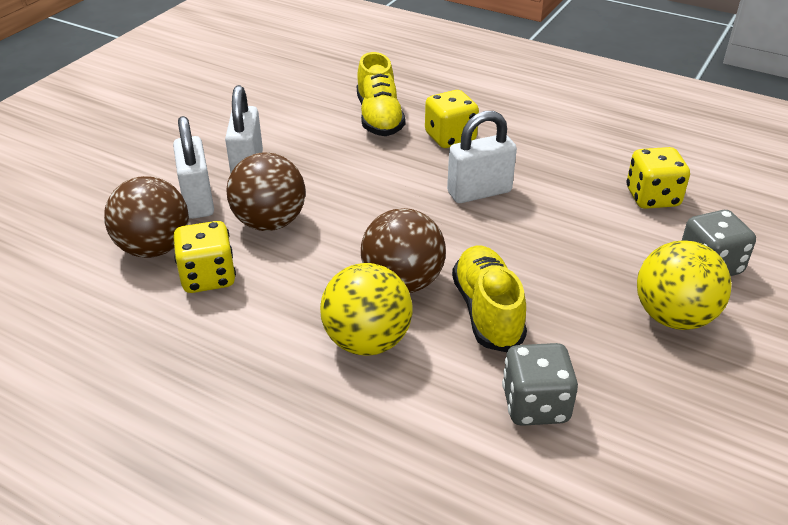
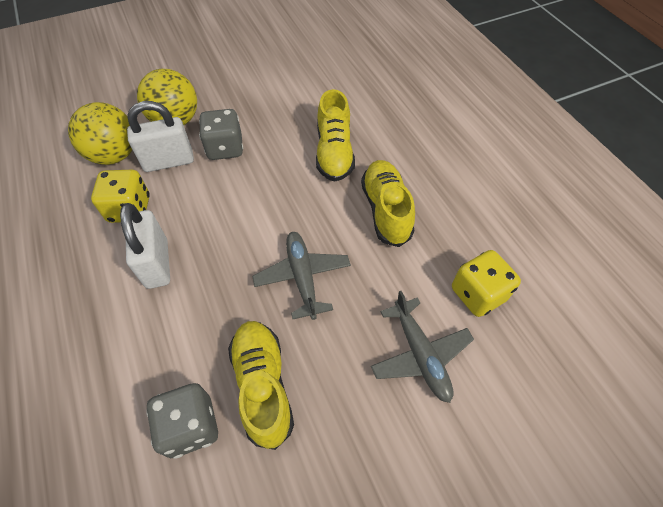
brown ball: [104,176,189,258] [226,152,306,231] [361,208,446,293] = 3 -> none = 0
grey plane: none = 0 -> [252,232,351,320] [371,291,474,403] = 2
white padlock: [173,116,214,219] [225,85,263,174] [447,111,517,203] = 3 -> [120,203,170,289] [127,101,194,172] = 2
yellow dice: [173,221,236,293] [425,90,479,148] [626,147,690,209] = 3 -> [91,170,150,223] [452,250,521,317] = 2
yellow shoe: [357,52,405,136] [452,245,527,352] = 2 -> [228,321,294,450] [316,89,355,182] [361,160,415,247] = 3

